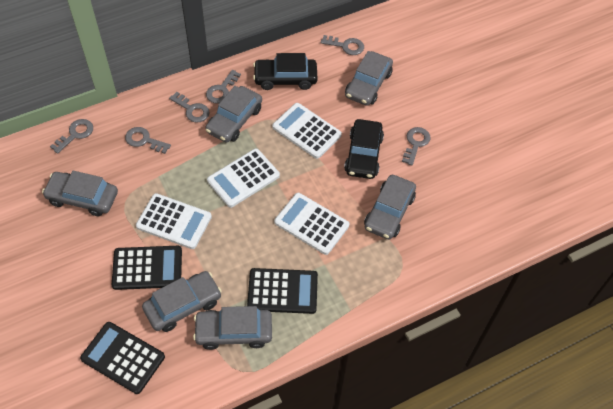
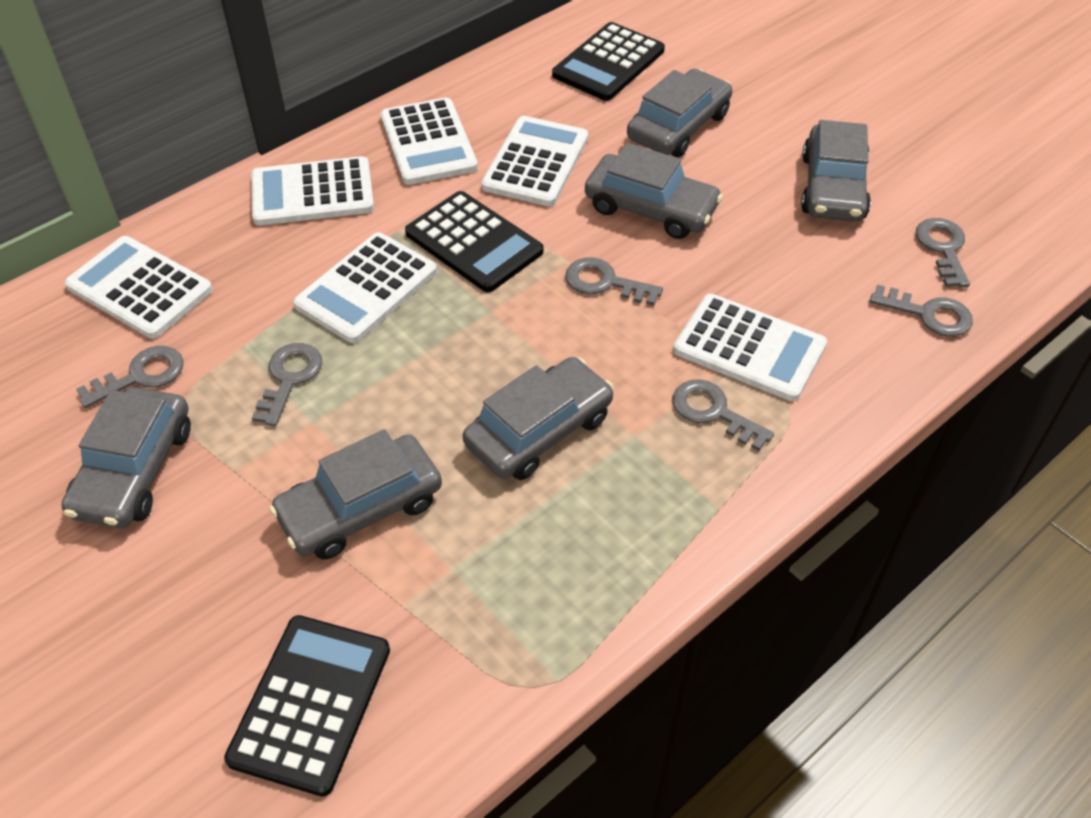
black car: [253,53,317,90] [344,119,384,179] = 2 -> none = 0
white calculator: [136,193,212,249] [207,148,280,208] [272,103,342,159] [274,193,349,255] = 4 -> [65,236,213,339] [251,156,374,226] [293,232,437,343] [381,98,478,185] [481,116,588,206] [673,294,827,401] = 6

